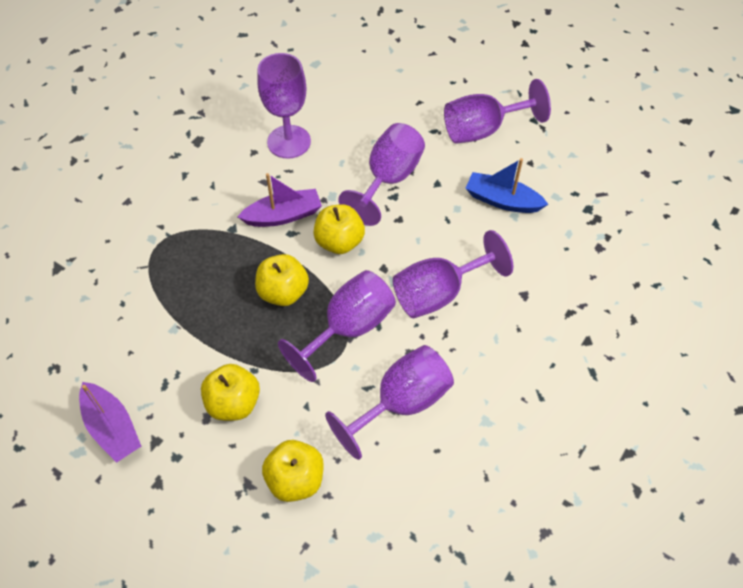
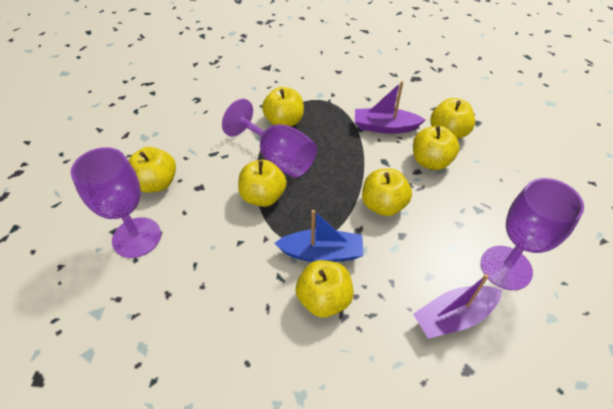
purple goblet: [257,53,311,159] [278,270,396,382] [325,345,454,460] [338,123,425,226] [393,230,513,318] [444,79,551,144] = 6 -> [71,147,161,258] [222,99,317,178] [481,178,584,290] = 3
yellow apple: [201,364,260,421] [255,254,309,306] [262,440,323,502] [313,204,365,254] = 4 -> [128,147,176,193] [238,160,287,207] [262,87,304,127] [296,260,354,317] [362,168,412,216] [413,126,459,170] [430,98,475,139] = 7

